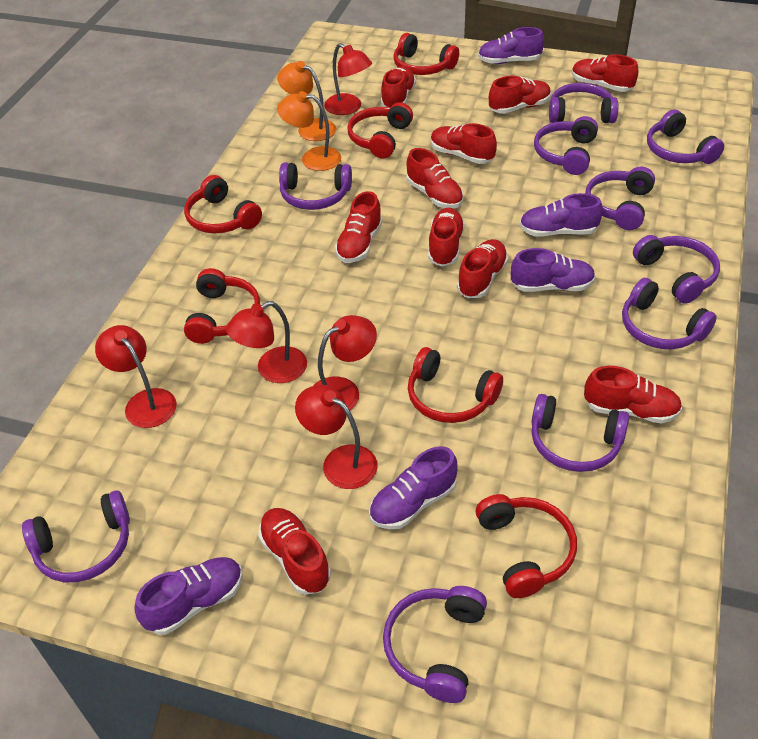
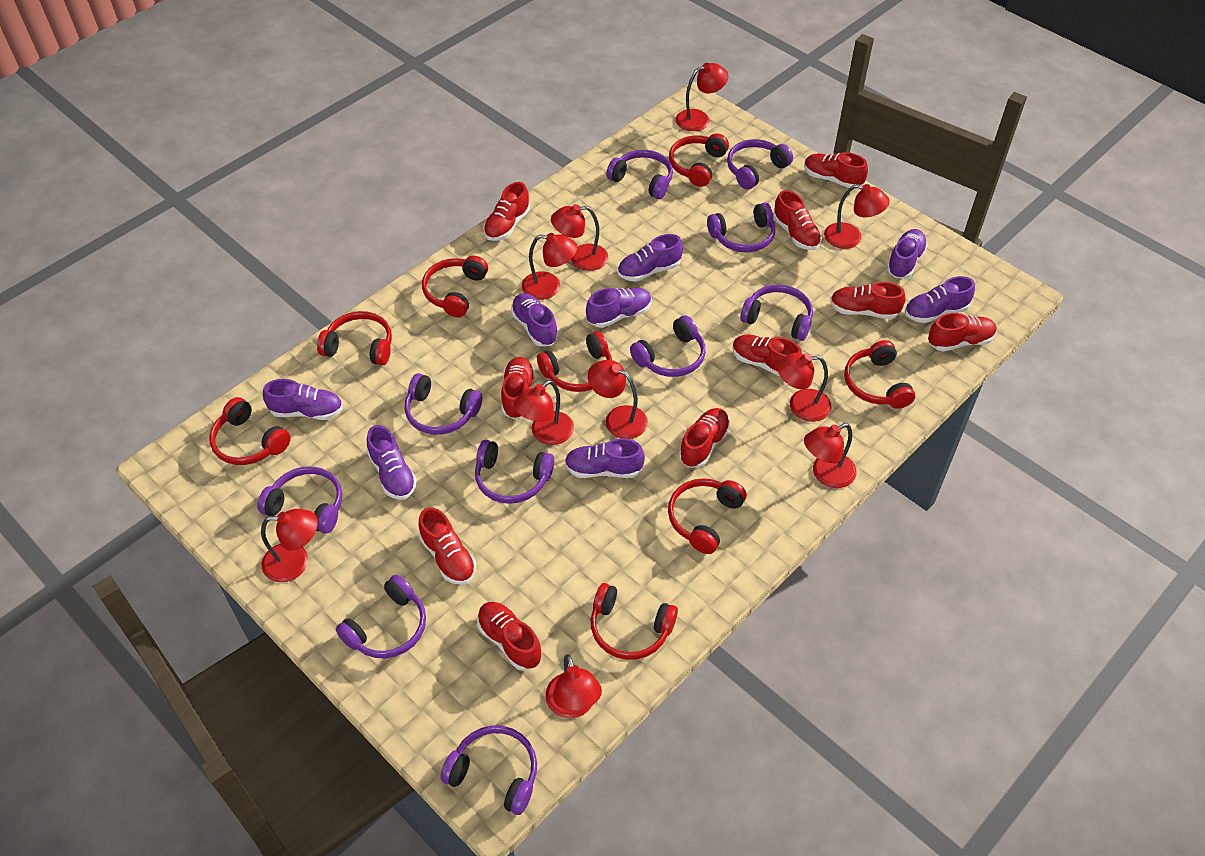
orange lamp: [277,61,336,141] [277,91,341,171] = 2 -> none = 0
purple shoe: [134,557,243,635] [369,446,458,529] [478,27,544,64] [511,248,595,292] [520,193,603,237] = 5 -> [263,379,343,420] [367,425,417,500] [511,293,558,346] [565,438,645,478] [586,288,652,328] [618,234,683,282] [887,229,928,278] [905,276,975,323] = 8
red headphones: [184,175,262,234] [184,268,260,344] [348,102,413,159] [393,33,459,75] [408,347,503,423] [476,494,577,598] = 6 -> [209,397,291,465] [317,311,392,366] [422,256,488,317] [537,331,612,392] [591,583,678,660] [668,478,747,554] [669,133,729,187] [844,340,915,409] = 8
red lamp: [95,325,177,428] [226,301,307,383] [295,385,378,489] [313,315,377,410] [324,43,372,115] = 5 -> [261,509,318,582] [514,380,574,445] [522,233,577,300] [545,654,602,718] [551,204,608,271] [588,360,648,439] [676,63,728,131] [777,353,832,422] [804,423,857,488] [824,184,890,249] = 10

